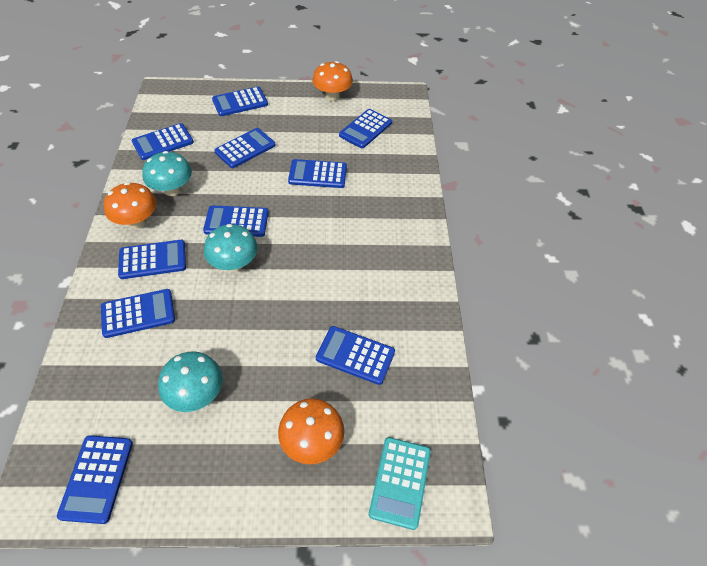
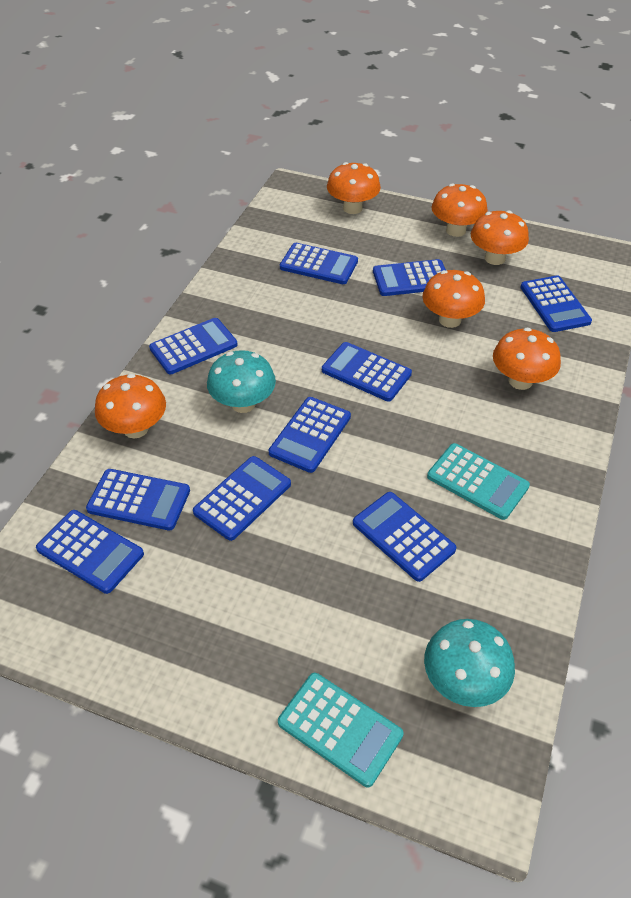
orange mushroom: [104,182,157,229] [278,398,344,464] [312,61,353,101] = 3 -> [95,374,166,438] [327,162,381,214] [422,270,485,328] [432,183,488,237] [471,210,529,265] [493,328,561,390] = 6
turquoise calculator: [369,437,431,530] = 1 -> [278,673,404,787] [427,443,530,520] = 2
turquoise mushroom: [142,151,192,196] [158,351,223,412] [204,224,258,272] = 3 -> [207,350,276,413] [424,619,515,707] = 2

